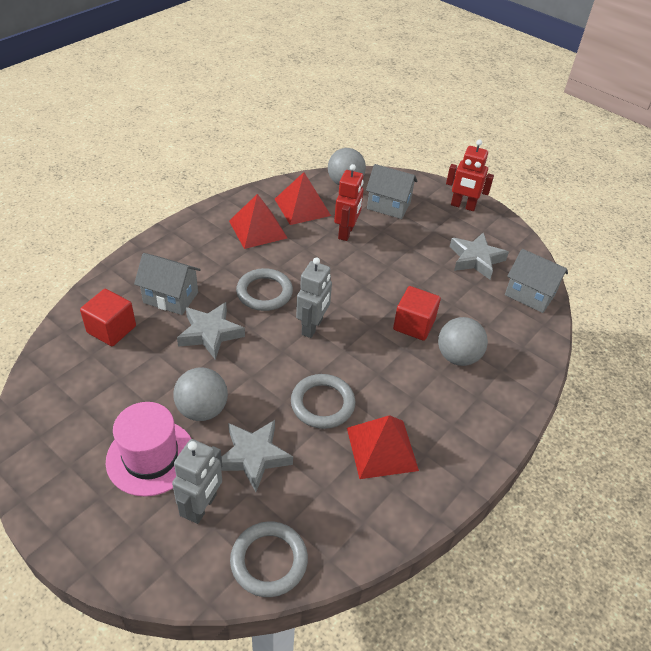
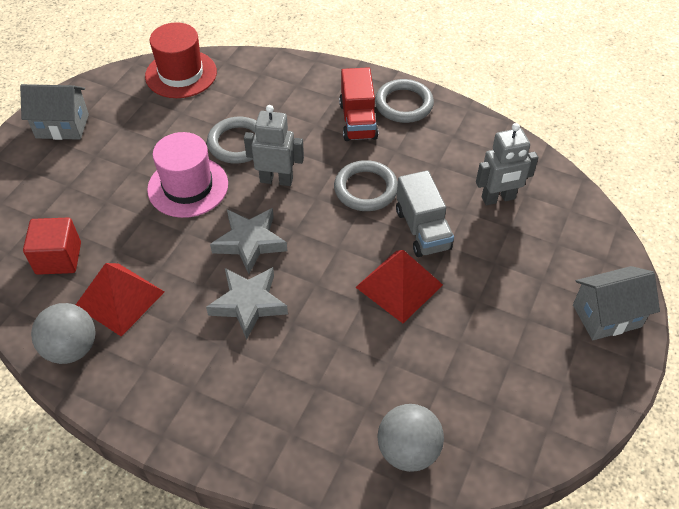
grey ball: [173,368,228,421] [328,148,366,185] [438,317,488,366] = 3 -> [31,303,96,364] [377,404,444,472] = 2
grey house: [134,253,201,315] [366,164,418,219] [505,249,568,313] = 3 -> [20,84,89,140] [573,266,660,340] = 2
grey star: [177,302,245,360] [221,420,293,492] [450,233,509,280] = 3 -> [206,267,288,340] [210,208,287,274] = 2
grey truck: none = 0 -> [396,170,454,257] = 1
red cube: [80,289,136,346] [393,286,441,341] = 2 -> [23,218,81,275] = 1
red hat: none = 0 -> [145,22,217,98] = 1
red pyramid: [229,194,287,249] [275,172,331,225] [347,415,419,479] = 3 -> [76,263,164,337] [356,250,443,323] = 2
red robot: [334,164,364,241] [446,140,494,211] = 2 -> none = 0
red truck: none = 0 -> [339,67,378,141] = 1

